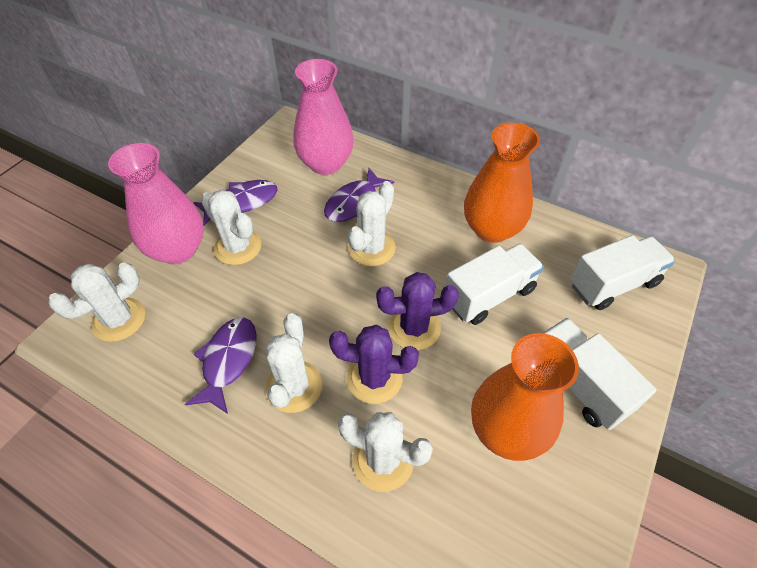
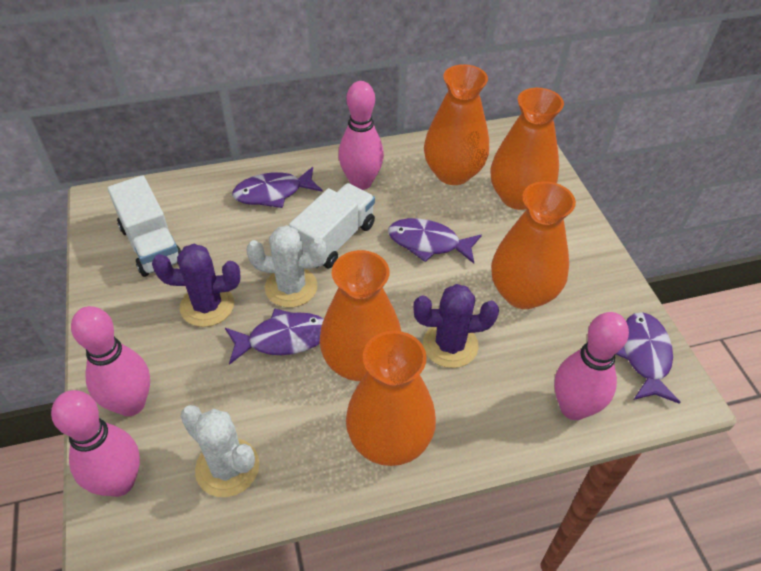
orange vase: [464,123,540,243] [471,333,579,461] = 2 -> [320,250,401,381] [346,331,436,466] [424,64,489,185] [490,88,564,210] [491,181,576,309] = 5
pink bowling pin: none = 0 -> [51,390,140,497] [71,306,150,416] [338,81,384,190] [554,312,629,420] = 4
pink vase: [108,143,204,264] [293,59,354,175] = 2 -> none = 0
purple fish: [185,318,257,414] [193,180,278,226] [324,168,394,222] = 3 -> [225,308,324,365] [232,167,323,208] [388,218,482,264] [616,312,680,404] = 4
white cactus: [48,262,145,342] [201,189,261,265] [265,313,323,413] [338,412,433,492] [348,181,396,266] = 5 -> [180,405,259,497] [246,225,327,308] = 2
white truck: [445,243,544,325] [543,318,656,430] [570,235,675,310] = 3 -> [108,175,181,277] [289,183,375,268] = 2

